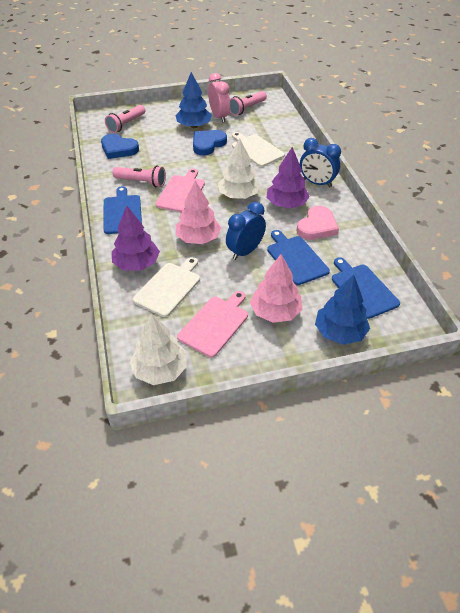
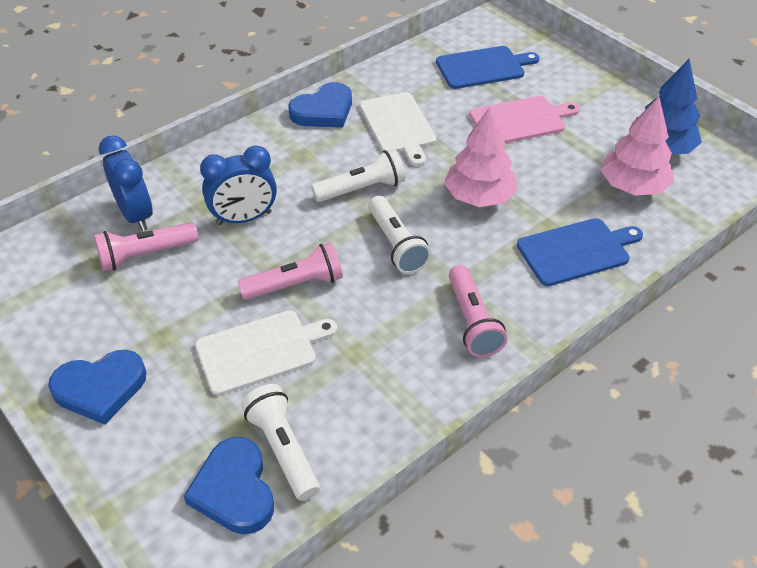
blue cutting board: [103,186,142,234] [267,230,330,285] [332,257,400,319] = 3 -> [436,46,540,89] [517,218,643,286] = 2
blue heart: [101,134,139,159] [193,130,227,155] = 2 -> [48,350,147,425] [184,437,274,534] [288,82,352,128] = 3
blue tree: [175,72,212,128] [315,275,370,345] = 2 -> [635,59,702,155] = 1
pink clock: [208,73,230,123] = 1 -> none = 0
pink cutting board: [156,169,205,212] [177,291,248,357] = 2 -> [469,96,580,143] = 1
pink heart: [297,206,339,240] = 1 -> none = 0
purple tree: [112,205,160,270] [267,147,310,208] = 2 -> none = 0
white flashlight: none = 0 -> [241,384,320,501] [311,149,405,202] [368,196,431,274] = 3
white tree: [129,313,187,385] [218,138,260,199] = 2 -> none = 0

